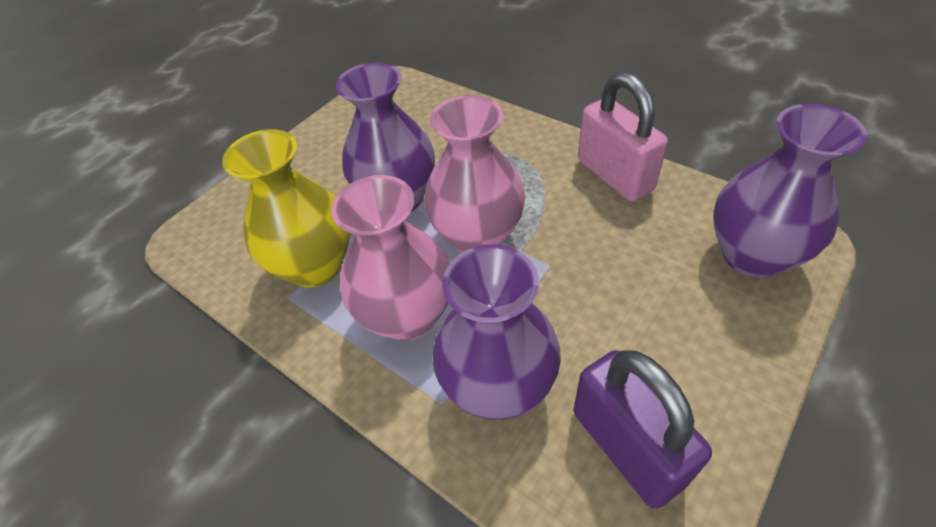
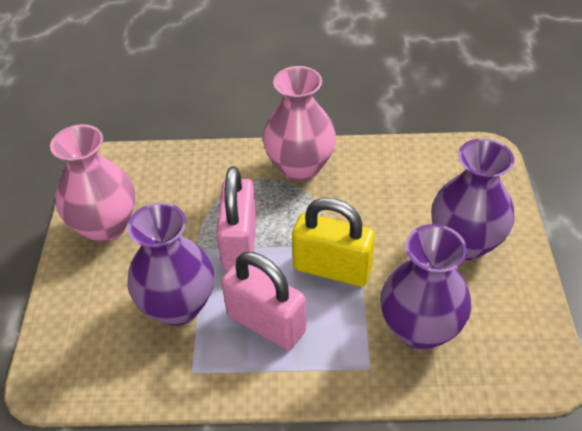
pink padlock: [578,72,668,202] = 1 -> [216,166,257,271] [221,252,306,350] = 2
purple padlock: [574,350,712,509] = 1 -> none = 0
yellow padlock: none = 0 -> [292,197,375,287] = 1
yellow vase: [222,129,350,288] = 1 -> none = 0

